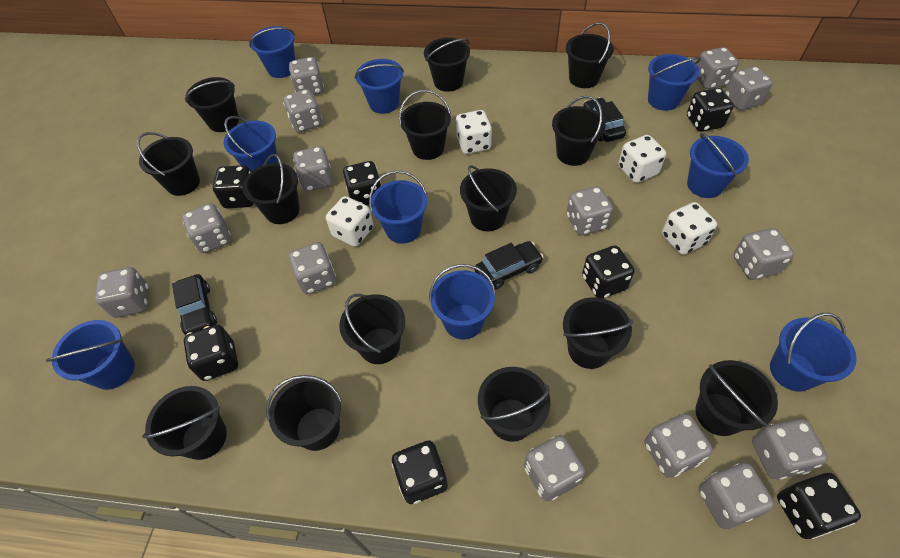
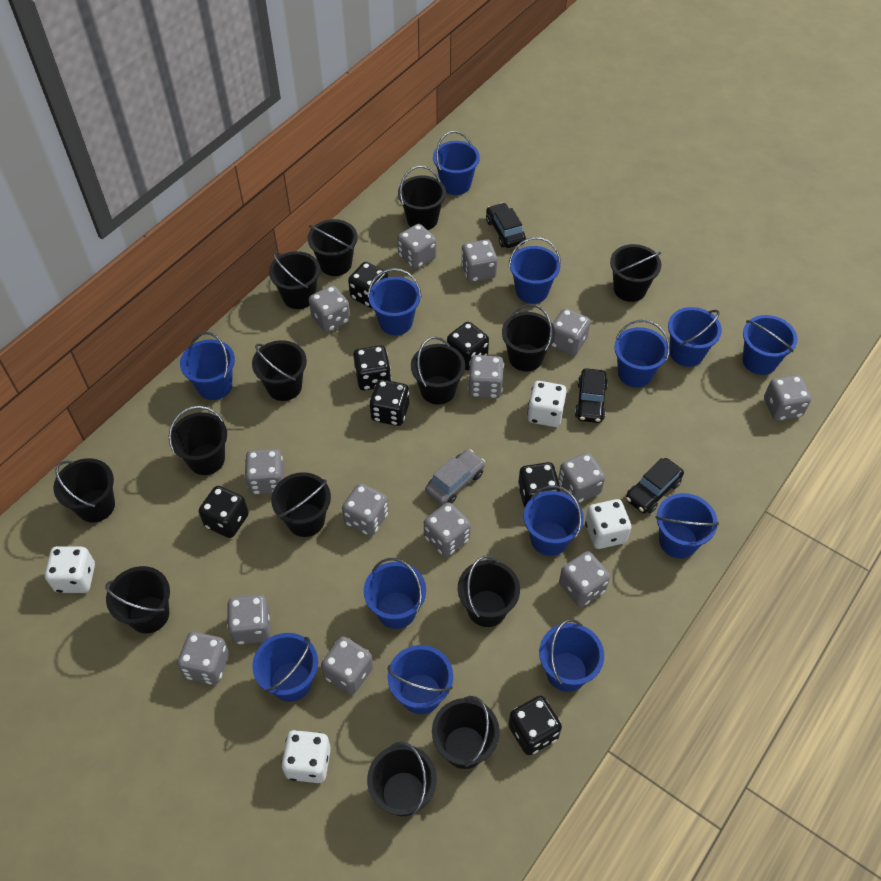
blue bucket: [46,320,135,390] [224,116,278,172] [249,26,295,78] [355,59,404,114] [369,170,427,244] [429,264,496,339] [648,54,701,111] [687,133,749,198] [770,313,857,392] = 9 -> [180,332,235,400] [252,633,318,702] [364,558,426,629] [368,268,422,335] [387,645,453,714] [433,131,480,195] [509,237,561,304] [524,485,584,556] [539,619,604,692] [614,320,670,388] [655,493,719,558] [668,307,722,367] [742,315,797,375] = 13
grey car: none = 0 -> [425,449,485,505] = 1

